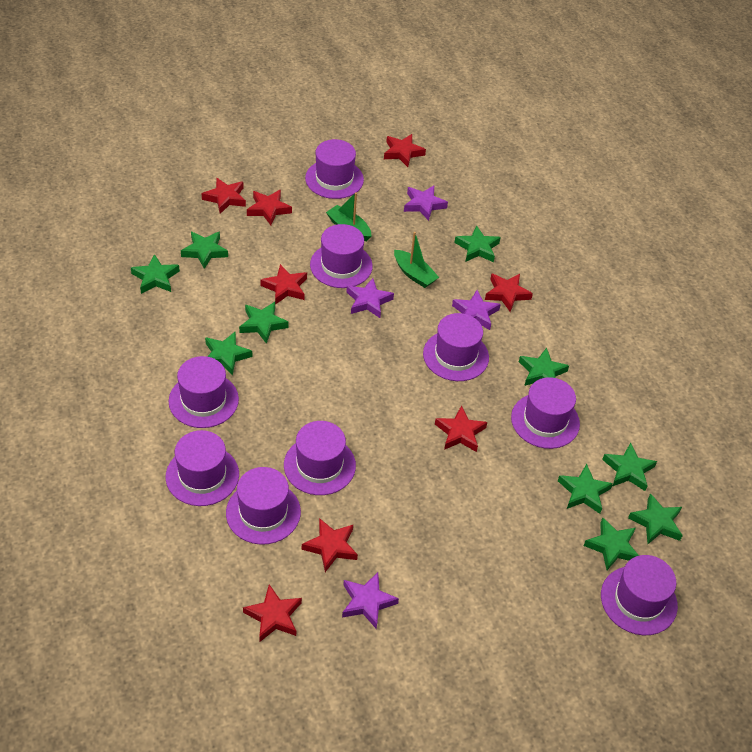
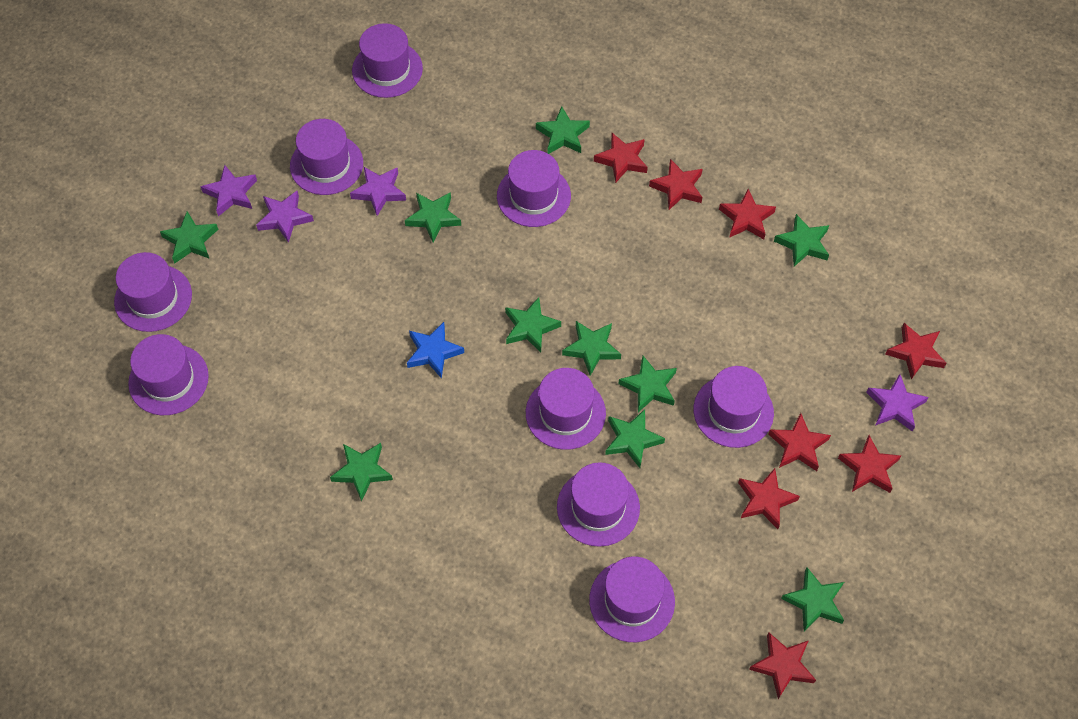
blue star: none = 0 -> [407,322,464,379] = 1
green boat: [326,192,371,241] [394,232,439,288] = 2 -> none = 0

